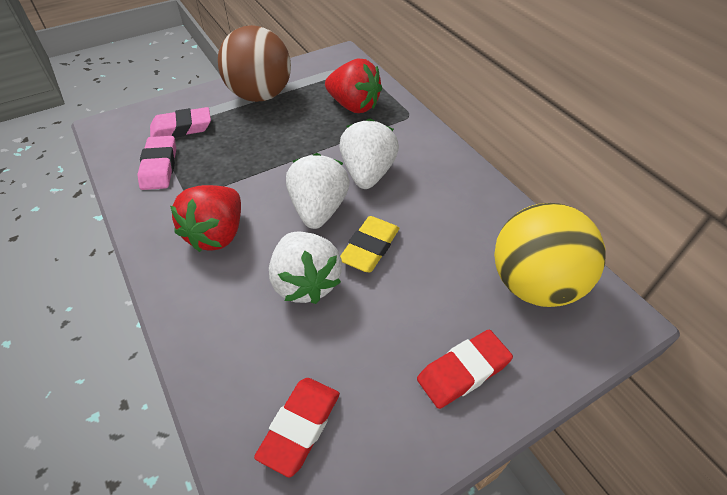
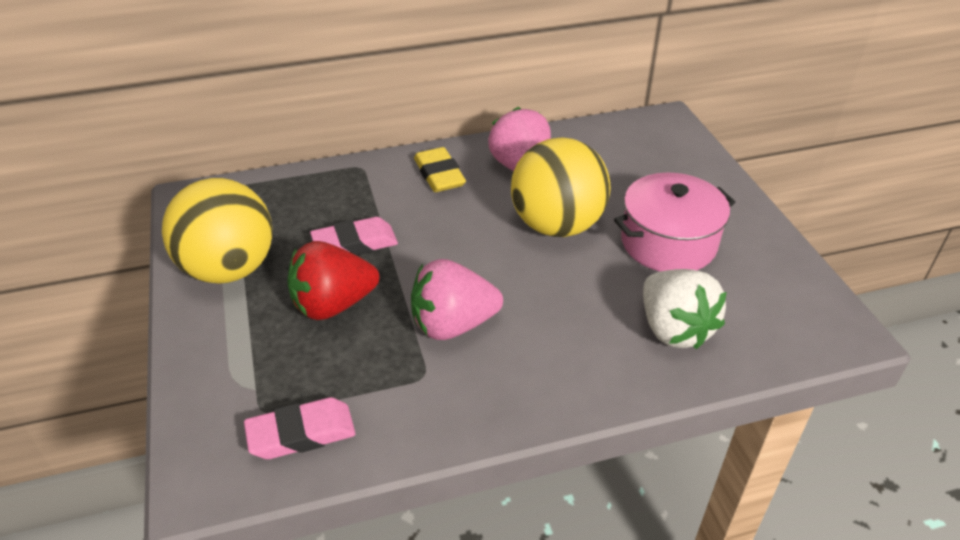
brown ball: [218,25,291,102] = 1 -> none = 0
pink pot: none = 0 -> [614,173,735,272] = 1
pink strawberry: none = 0 -> [411,259,503,340] [488,107,551,171] = 2
red eraser: [254,378,340,478] [417,330,513,409] = 2 -> none = 0
red strawberry: [170,185,241,252] [325,59,382,113] = 2 -> [287,241,379,320] = 1
white strawberry: [269,232,342,304] [286,153,350,229] [339,119,399,189] = 3 -> [643,269,726,349] = 1
yellow ball: [494,203,605,307] = 1 -> [162,178,273,284] [511,138,611,237] = 2

